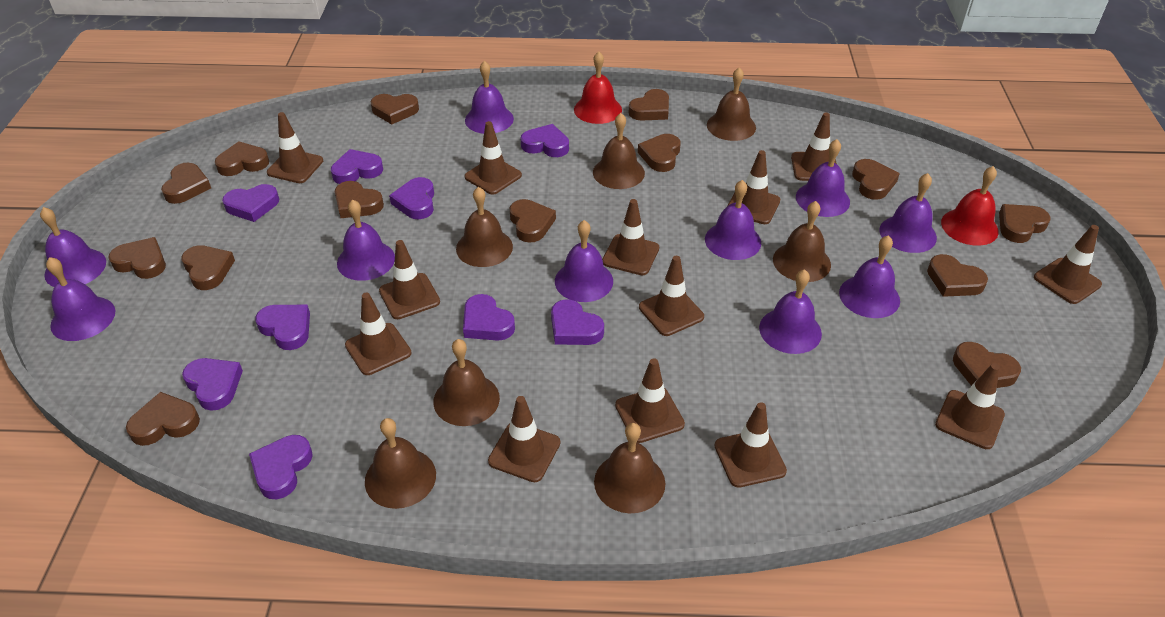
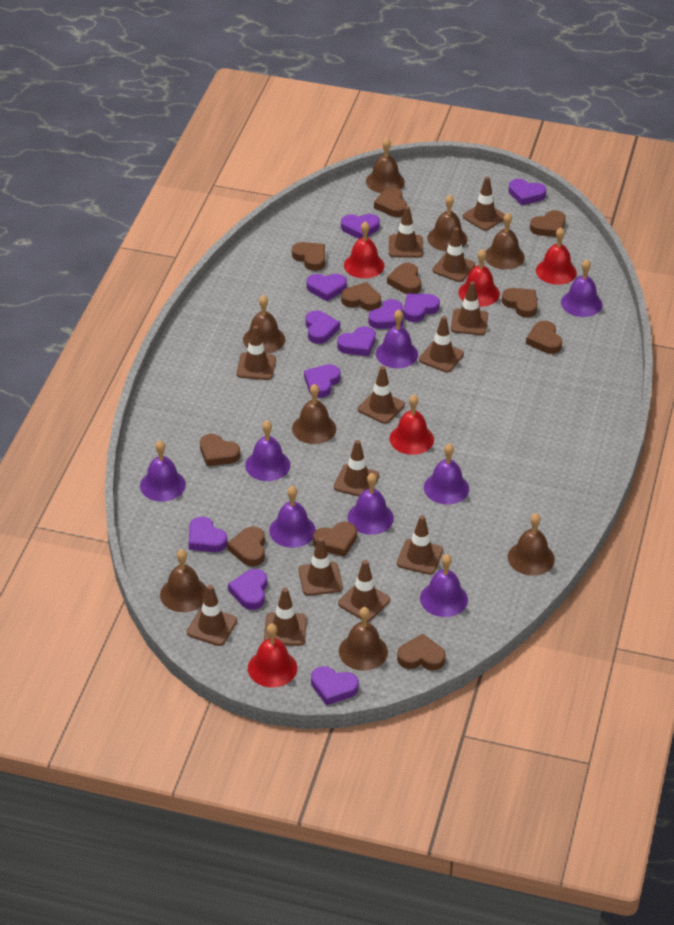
brown bell: [365,418,436,509] [434,339,500,426] [456,187,513,267] [593,113,645,189] [594,423,665,513] [707,67,756,141] [773,201,831,282] = 7 -> [160,549,207,612] [243,295,285,354] [292,384,336,444] [339,607,388,671] [366,138,405,193] [427,195,467,251] [485,213,525,270] [508,513,555,576] = 8
brown heart: [108,237,166,279] [126,392,200,446] [161,163,211,204] [181,245,235,290] [215,141,269,176] [335,181,384,218] [371,94,419,124] [510,199,556,243] [629,89,669,121] [638,134,681,172] [852,159,900,200] [927,254,988,297] [953,342,1021,388] [999,204,1050,243] = 14 -> [200,434,240,466] [227,526,265,566] [292,242,325,271] [313,522,357,557] [341,282,381,311] [374,187,407,217] [387,263,421,294] [397,633,446,670] [502,288,538,318] [526,321,562,354] [530,210,566,237] = 11
purple bell: [40,207,106,287] [46,257,116,341] [337,199,395,281] [465,61,514,134] [555,220,613,302] [705,180,761,260] [759,269,822,354] [796,139,850,217] [839,235,900,318] [880,173,937,253] = 10 -> [140,440,186,502] [245,420,290,481] [269,486,316,548] [348,473,394,535] [376,310,418,368] [420,554,468,617] [424,443,469,504] [561,259,603,317] = 8
purple heart: [182,358,243,411] [222,184,279,222] [249,435,313,499] [255,305,310,350] [331,149,383,184] [389,177,434,219] [463,294,515,341] [521,124,569,157] [551,299,604,345] = 9 -> [189,517,227,552] [228,569,267,610] [304,364,341,398] [306,274,347,301] [306,310,340,344] [311,666,359,705] [337,326,376,356] [341,214,380,239] [368,299,403,329] [403,293,440,322] [508,179,546,205] = 11
red bell: [574,51,622,124] [941,166,999,246] = 2 -> [248,623,297,687] [344,221,385,279] [390,395,434,455] [458,249,500,307] [536,228,577,285] = 5

